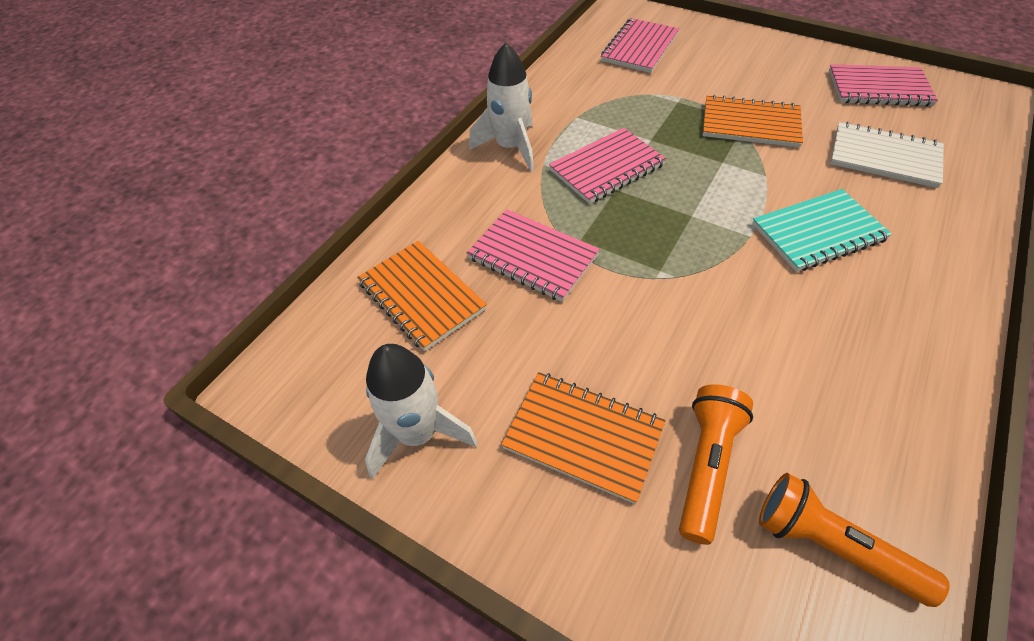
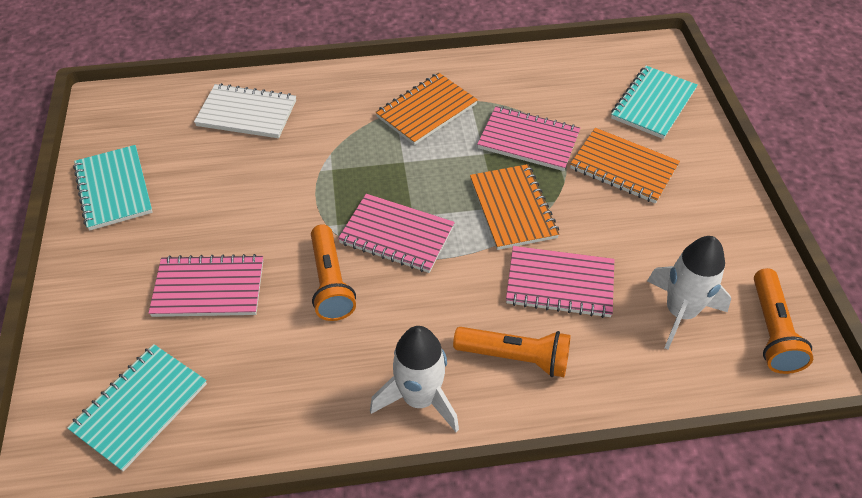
orange flashlight: [679,384,753,545] [759,473,950,607] = 2 -> [311,224,356,321] [453,327,571,377] [754,268,813,374] = 3
turquoise notebook: [752,189,892,272] = 1 -> [67,344,207,471] [73,145,153,231] [611,66,698,139] = 3

